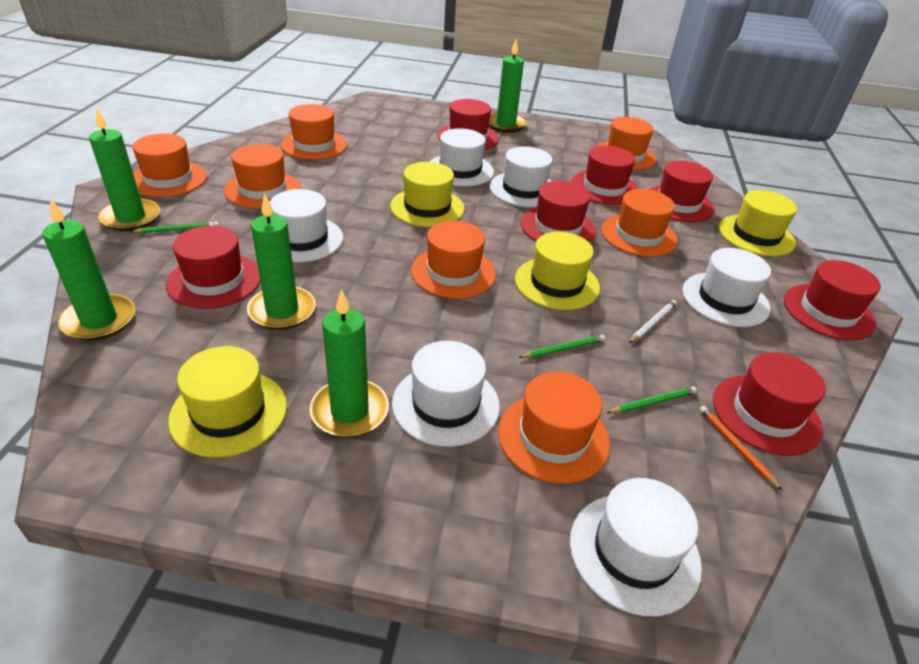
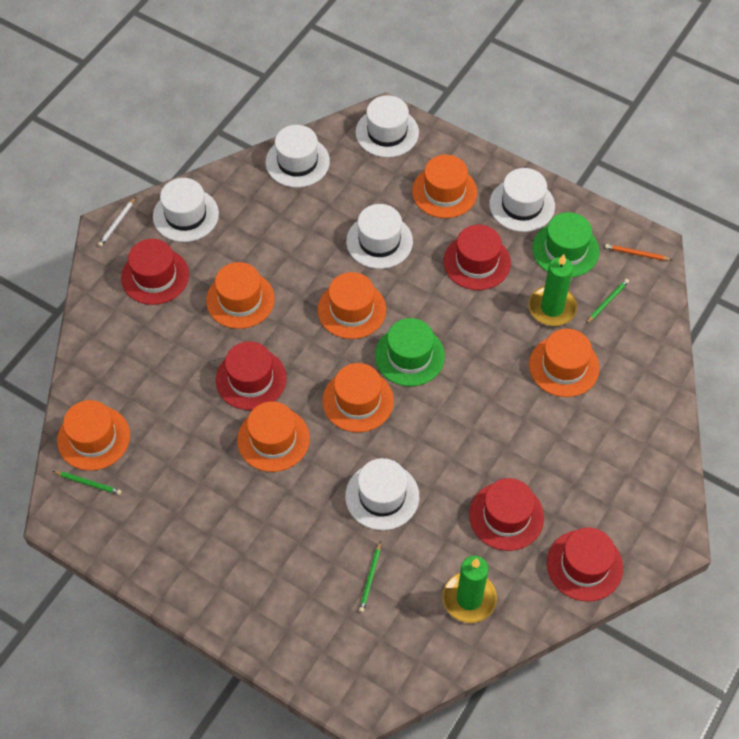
green candle: [42,199,136,341] [89,108,160,231] [247,194,316,330] [310,289,389,438] [489,40,527,133] = 5 -> [443,556,497,623] [529,254,577,326] = 2
green hat: none = 0 -> [375,318,445,386] [532,212,599,277] = 2
red hat: [166,226,260,309] [437,99,499,150] [521,181,596,243] [571,146,638,205] [648,161,714,222] [713,352,826,456] [784,260,881,340] = 7 -> [121,239,189,305] [216,341,286,410] [443,225,511,290] [469,478,544,551] [547,527,623,602] = 5
yellow hat: [168,346,287,458] [390,162,465,227] [515,232,600,310] [719,190,797,256] = 4 -> none = 0

